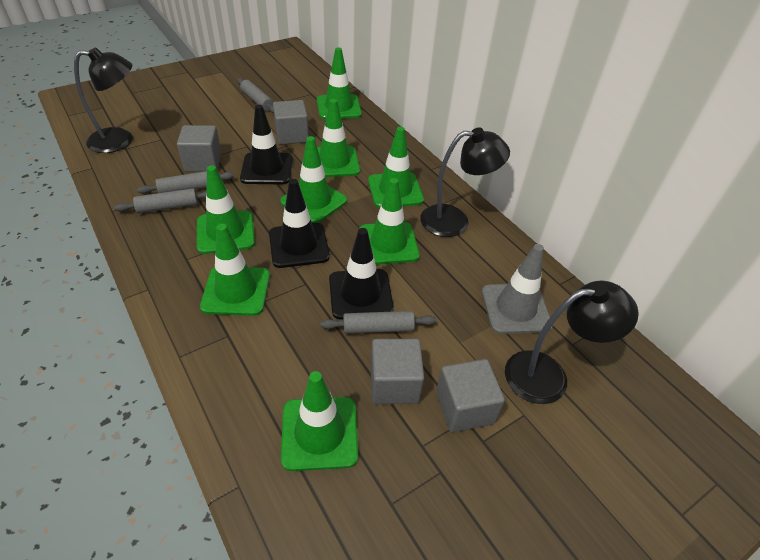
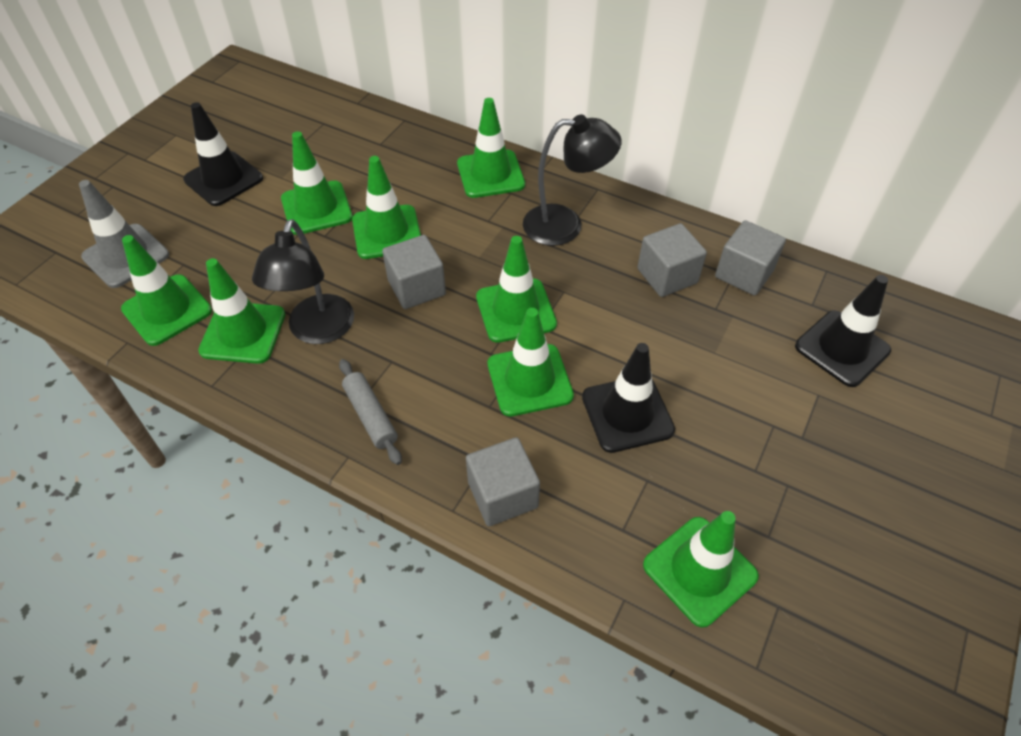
black lamp: [74,47,132,153] [420,127,510,237] [505,281,639,404] = 3 -> [252,219,354,344] [523,115,622,246] = 2
grey rolling pin: [114,188,207,214] [137,171,234,194] [237,78,274,113] [321,311,436,334] = 4 -> [339,359,402,465] = 1

